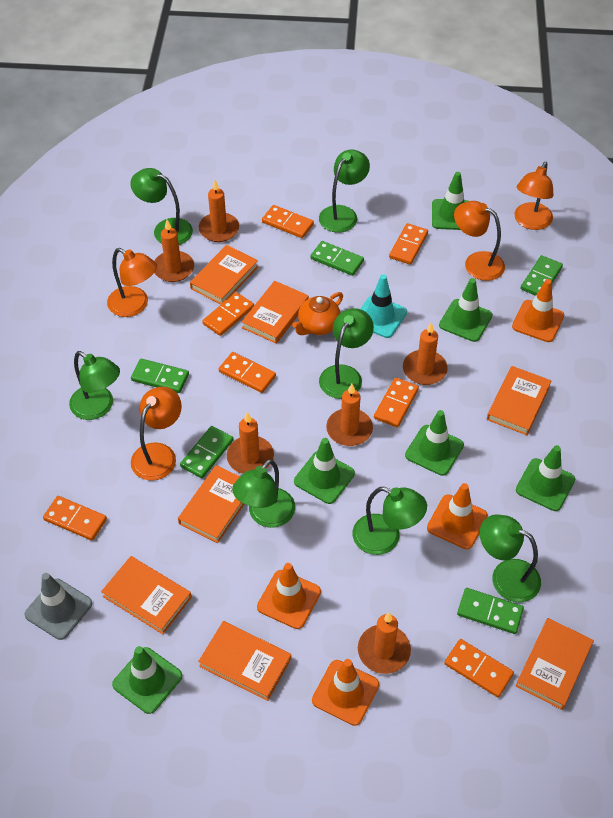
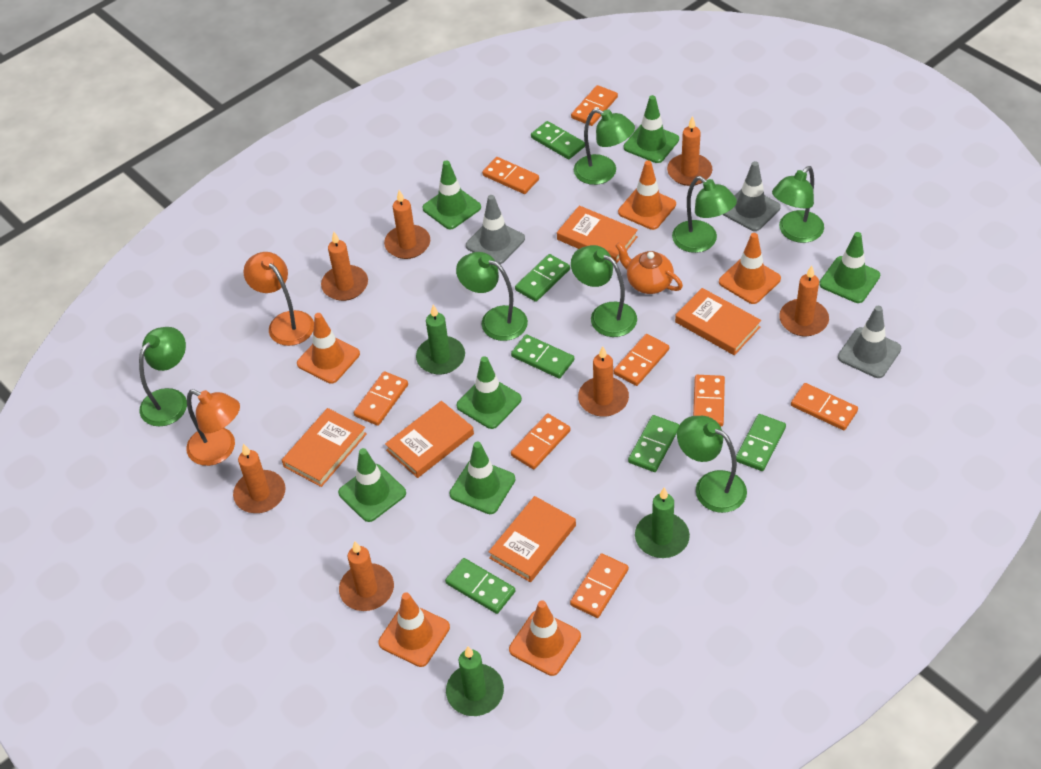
green candle: none = 0 -> [416,305,465,374] [446,646,504,716] [635,488,690,558] = 3
green domino: [131,359,189,393] [180,426,233,478] [311,241,364,276] [457,588,524,634] [521,255,563,296] = 5 -> [445,558,515,614] [511,334,574,379] [515,254,570,302] [531,121,585,160] [628,415,679,472] [736,414,786,471] = 6
grey traffic cone: [25,573,92,640] = 1 -> [466,195,525,264] [722,161,781,231] [838,306,901,378] = 3
orange book: [101,556,192,634] [178,465,244,543] [190,245,258,304] [198,621,291,701] [242,281,309,344] [487,366,551,435] [516,618,594,710] = 7 -> [282,408,367,487] [385,401,474,478] [489,496,576,582] [557,206,638,263] [675,288,761,355] = 5
orange candle: [154,220,194,282] [199,180,239,242] [227,412,274,474] [326,384,373,446] [358,613,411,674] [403,322,448,385] = 6 -> [233,444,286,513] [321,232,368,301] [339,541,394,611] [384,190,430,259] [578,346,629,417] [667,116,712,186] [779,266,829,336] = 7
orange domino: [43,496,107,541] [202,292,254,336] [219,352,276,393] [262,205,314,238] [374,377,419,427] [389,223,428,265] [445,639,514,697] = 7 -> [354,371,408,426] [482,157,539,194] [511,414,570,469] [570,553,629,618] [571,85,618,126] [614,334,669,386] [693,375,725,426] [791,383,858,430] = 8
orange lamp: [107,248,157,317] [131,387,182,481] [454,201,505,281] [515,162,554,230] = 4 -> [186,389,240,466] [244,252,314,346] = 2
orange traffic cone: [257,563,321,629] [312,659,379,726] [427,483,488,549] [512,279,564,342] = 4 -> [297,313,360,384] [378,592,450,667] [509,601,581,676] [618,160,676,230] [719,233,781,304] = 5
turquoise traffic cone: [360,274,407,338] = 1 -> none = 0

